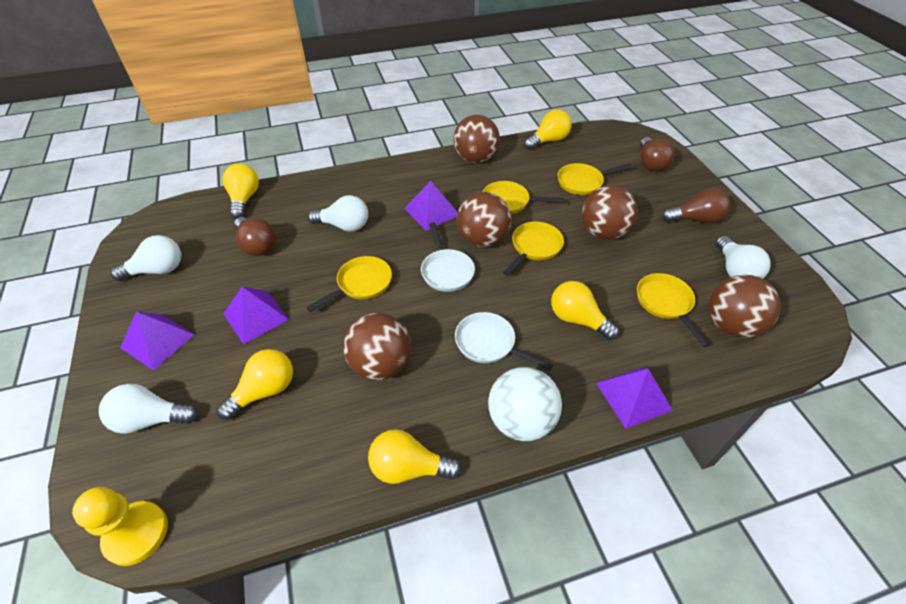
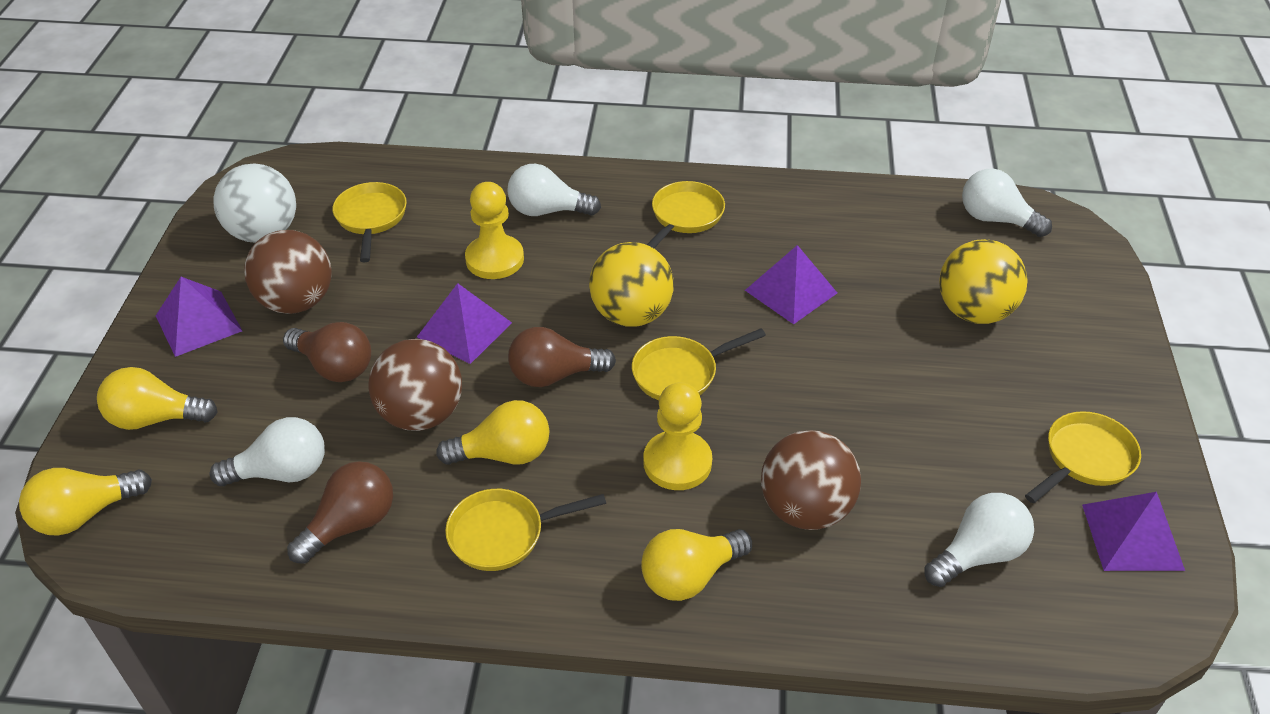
brown ball: [343,313,411,380] [453,115,500,163] [457,192,511,247] [582,185,638,240] [709,275,781,338] = 5 -> [244,230,332,314] [368,339,462,431] [761,430,861,530] = 3
white pan: [421,222,475,292] [455,312,553,371] = 2 -> none = 0
yellow ball: none = 0 -> [589,242,674,327] [939,239,1028,324] = 2
yellow light bulb: [217,349,293,420] [223,163,259,219] [368,429,461,484] [524,109,572,150] [551,281,619,340] = 5 -> [19,468,152,536] [97,367,217,430] [436,400,549,465] [641,529,752,601] = 4
yellow pawn: [72,487,168,566] = 1 -> [465,182,524,279] [643,382,712,490] = 2

